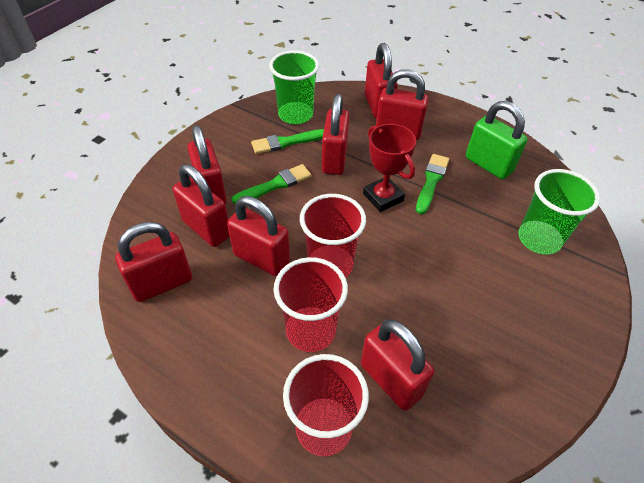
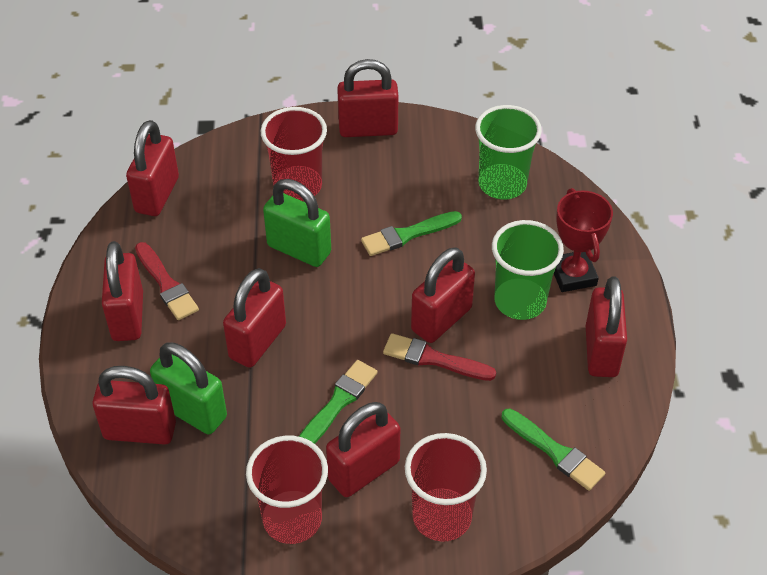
green padlock: [466,101,528,179] = 1 -> [150,342,227,434] [263,179,331,267] = 2
red brush: none = 0 -> [135,242,199,320] [383,333,496,381] = 2

